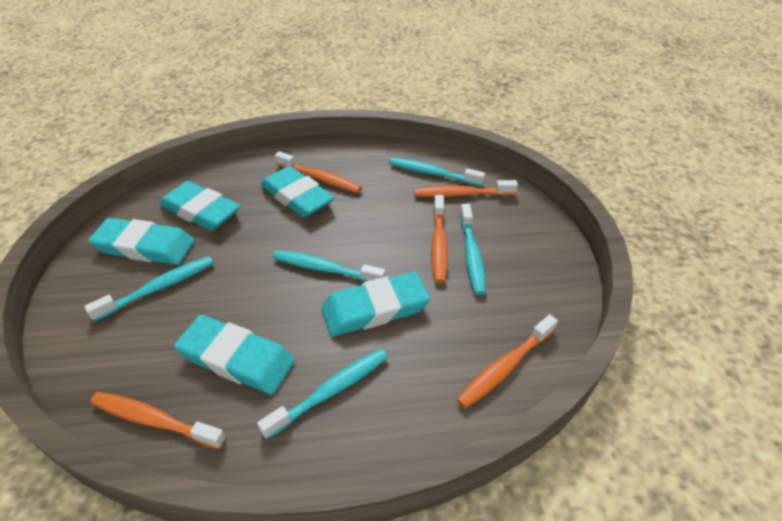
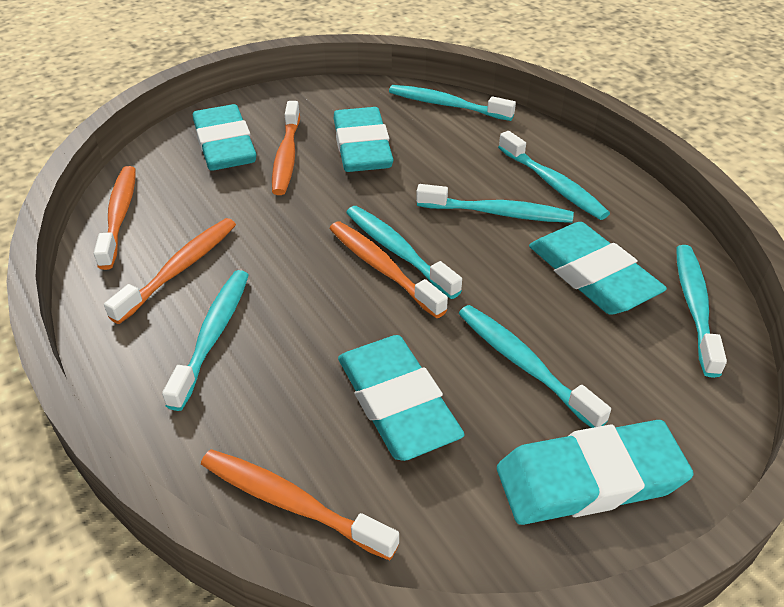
turquoise toothbrush: [84,256,214,322] [257,349,388,440] [272,250,385,282] [389,158,485,187] [460,204,486,295] = 5 -> [162,270,249,411] [346,206,462,299] [389,85,516,121] [416,184,574,223] [459,305,611,428] [498,131,610,220] [676,245,727,378] = 7

